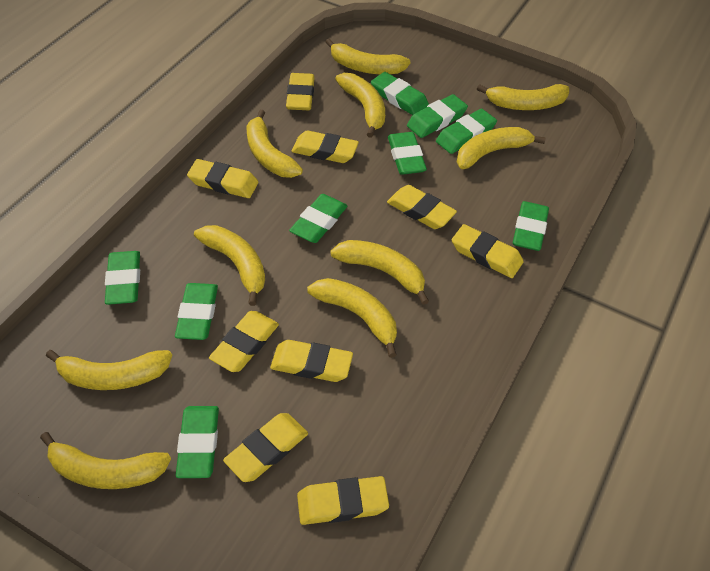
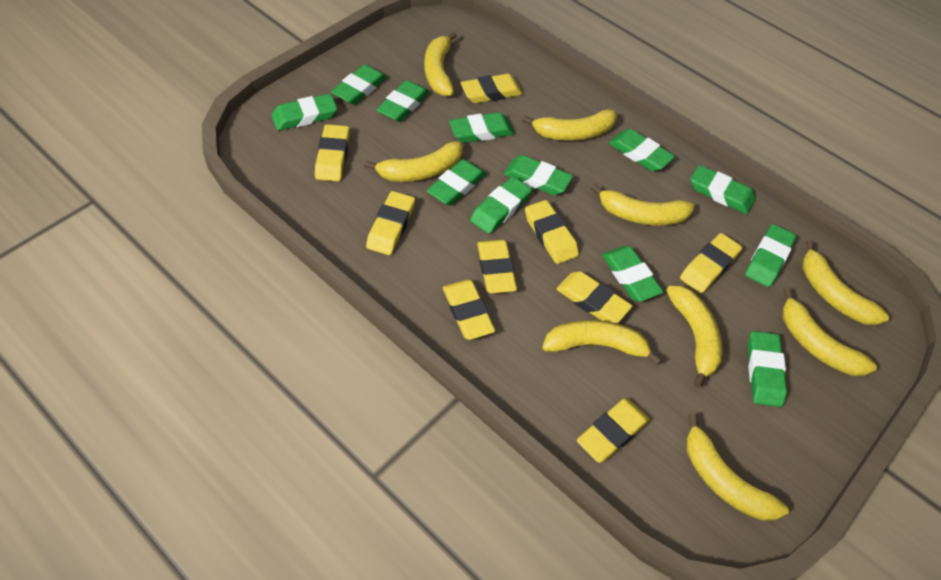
green eraser: [105,251,140,305] [175,283,218,340] [176,406,219,478] [289,194,347,243] [371,72,429,115] [388,132,427,175] [407,94,468,138] [436,109,497,154] [513,201,549,251] = 9 -> [272,94,337,131] [331,64,387,105] [376,80,429,122] [427,159,486,206] [449,112,514,143] [470,177,532,234] [504,155,573,195] [602,246,663,301] [609,129,675,171] [690,165,755,214] [745,224,796,287] [748,331,787,407] = 12
yellow banana: [40,432,171,489] [46,350,172,390] [194,225,265,306] [247,110,303,178] [307,278,397,358] [326,39,410,74] [330,240,429,305] [335,73,385,138] [457,127,546,169] [477,84,569,110] = 10 -> [364,141,463,182] [424,32,457,96] [523,109,617,141] [542,320,662,365] [591,184,695,225] [666,286,722,388] [686,414,789,521] [782,288,877,376] [802,240,889,325] = 9

